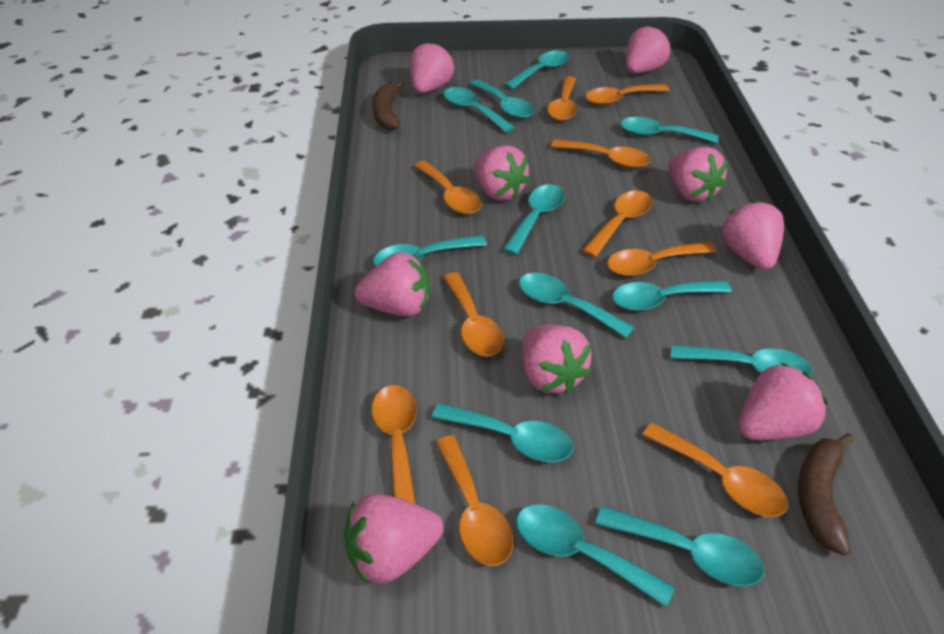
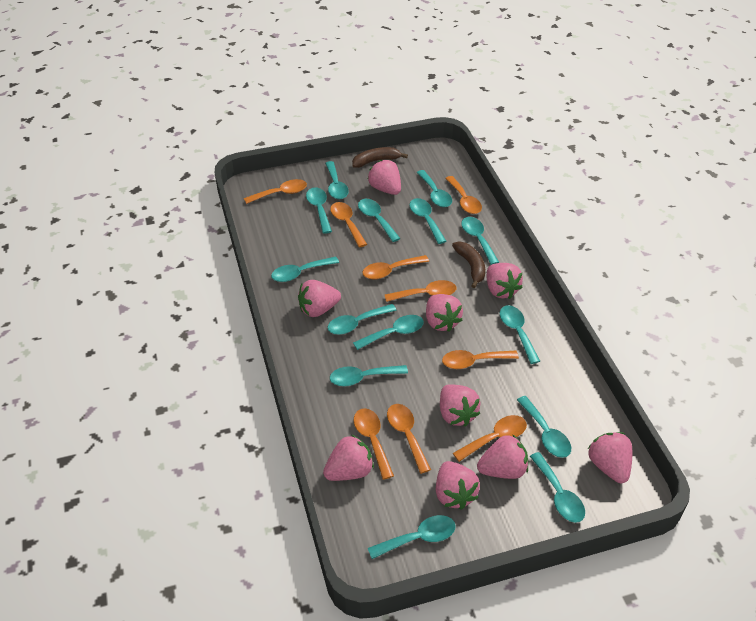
orange spoon: [371,385,417,504] [414,161,482,214] [435,435,513,566] [443,272,504,356] [547,76,577,121] [551,139,651,168] [582,191,652,257] [585,84,669,105] [607,242,716,276] [642,423,788,517] = 10 -> [244,179,307,204] [330,202,367,248] [354,408,394,480] [362,255,429,280] [385,280,456,302] [387,404,431,474] [442,350,519,369] [445,176,482,214] [453,415,527,462] = 9
turquoise spoon: [373,235,487,266] [431,403,573,462] [443,87,515,133] [470,80,534,118] [503,184,565,255] [504,50,570,89] [516,504,675,607] [519,273,634,338] [595,506,764,586] [612,281,732,311] [620,117,719,143] [671,345,812,376] = 12 -> [271,257,339,282] [306,188,332,234] [325,161,349,199] [327,304,397,335] [330,365,408,386] [353,315,424,350] [358,199,401,242] [368,515,456,559] [409,198,446,244] [416,170,452,207] [461,217,499,265] [500,305,540,364] [517,396,571,458] [530,452,585,523] = 14

